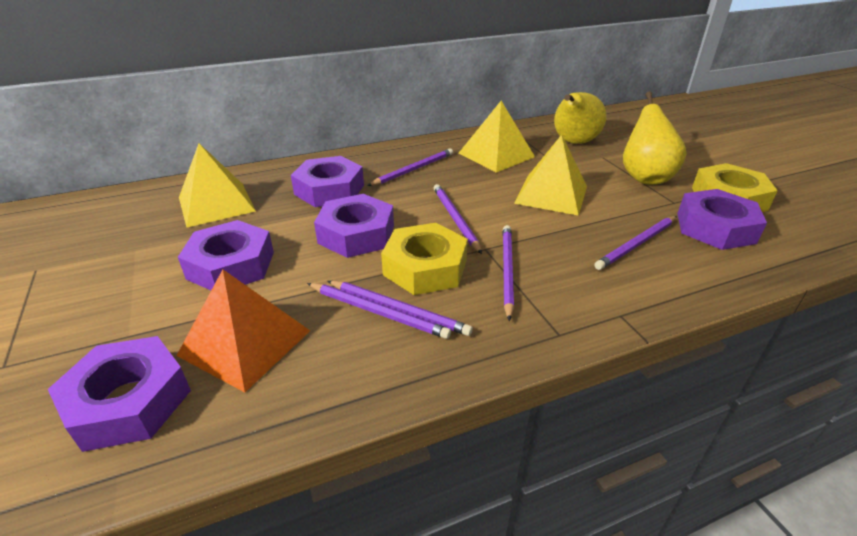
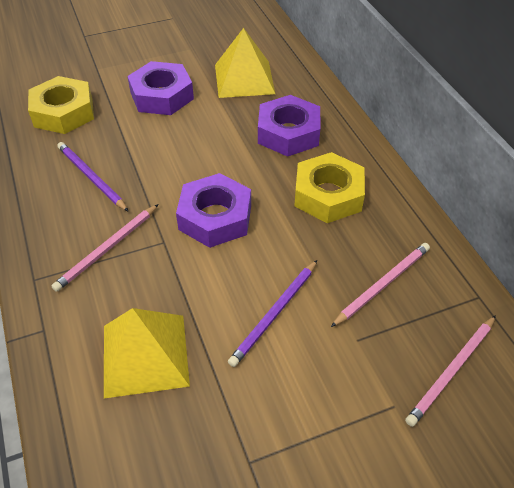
orange pyramid: [177,269,310,392] = 1 -> none = 0
pink pencil: none = 0 -> [51,204,158,292] [331,243,430,327] [405,315,496,427] = 3
purple nut: [48,336,191,452] [178,220,274,290] [291,156,364,207] [314,194,394,258] [677,189,767,250] = 5 -> [127,61,194,115] [176,173,251,248] [258,95,320,157] = 3
purple pencil: [307,283,451,339] [328,281,473,336] [367,148,453,186] [434,184,482,254] [503,225,514,321] [594,216,677,270] = 6 -> [57,142,129,212] [228,260,317,367] = 2
yellow pear: [554,92,607,144] [623,92,686,185] = 2 -> none = 0
yellow pyramid: [179,143,256,228] [458,101,535,173] [514,135,587,216] = 3 -> [104,308,190,399] [215,28,275,98] = 2

